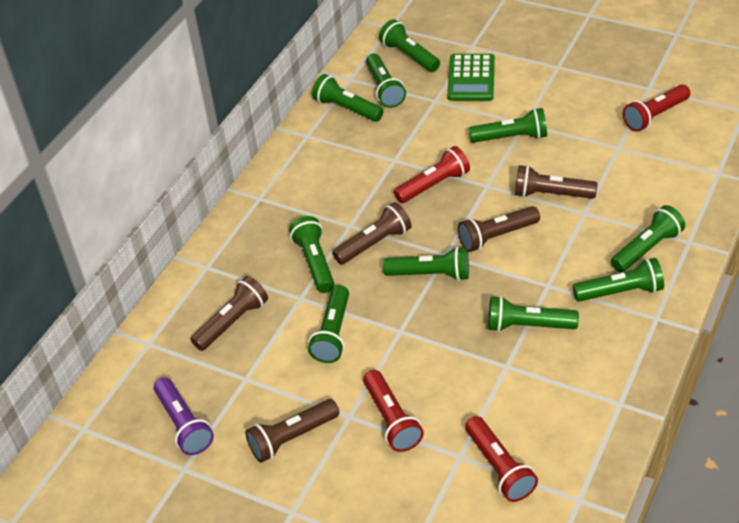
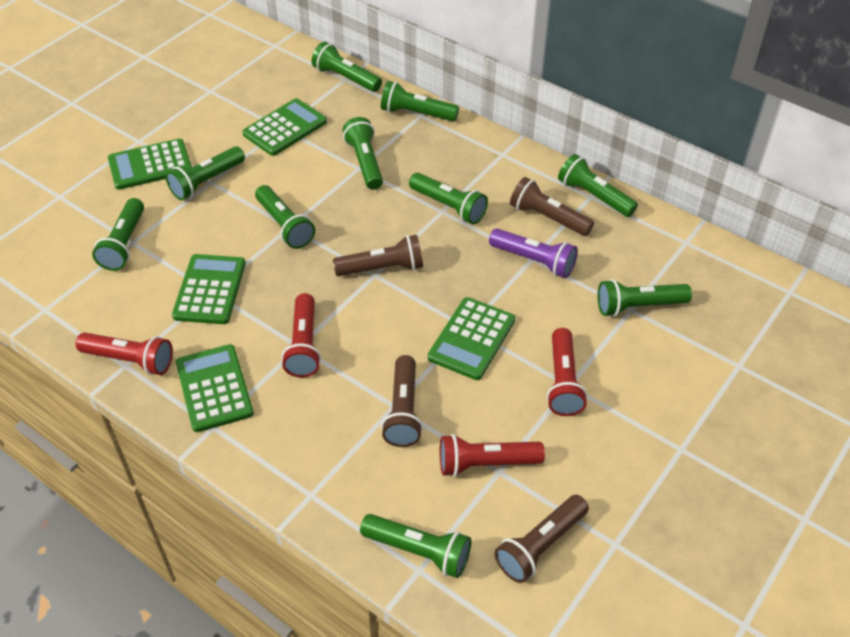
brown flashlight: [191,276,268,351] [245,399,339,463] [332,202,412,264] [458,206,540,252] [515,165,598,199] = 5 -> [333,235,423,276] [381,355,423,447] [495,495,589,583] [510,177,594,236] = 4
green calculator: [447,54,495,101] = 1 -> [108,139,192,190] [172,254,246,324] [176,344,254,432] [242,98,327,156] [428,297,515,380] = 5

